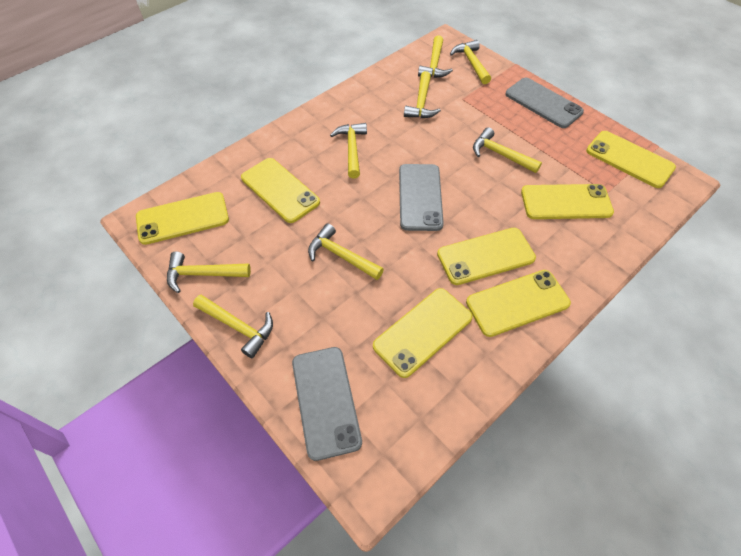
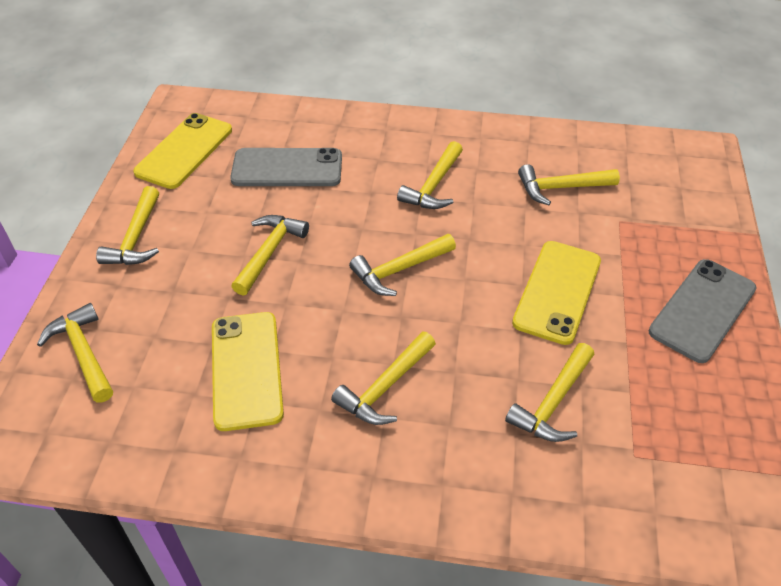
grey phone: [292,347,362,461] [399,164,444,231] [505,78,584,128] = 3 -> [230,148,342,186] [648,259,757,363] = 2
yellow phone: [136,192,229,245] [241,158,320,223] [373,288,473,378] [437,228,536,285] [466,270,571,337] [521,184,614,219] [586,131,676,188] = 7 -> [133,113,232,189] [212,312,284,431] [512,241,601,345] = 3

